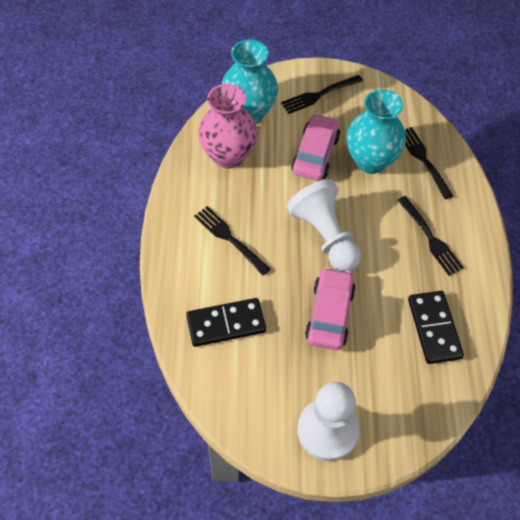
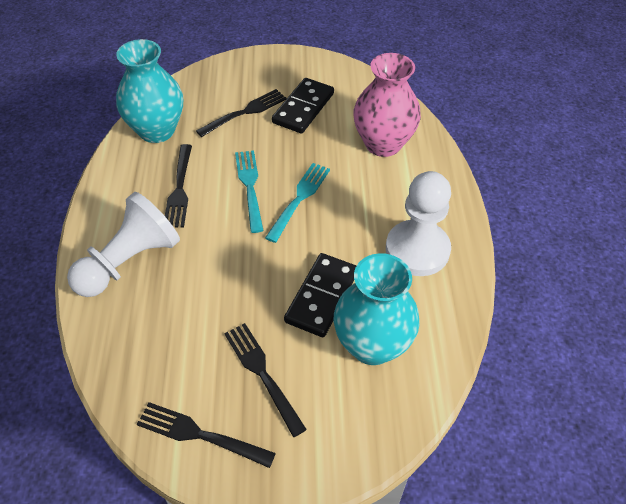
pink car: [291,114,340,181] [305,267,356,350] = 2 -> none = 0
turquoise fork: none = 0 -> [235,150,264,233] [265,163,330,243] = 2

